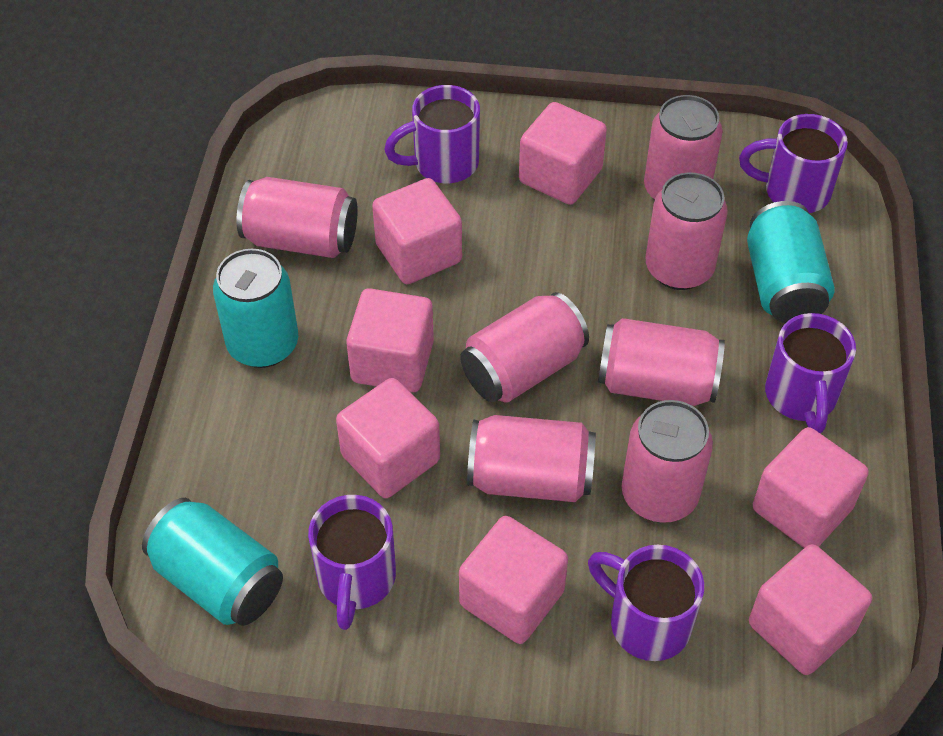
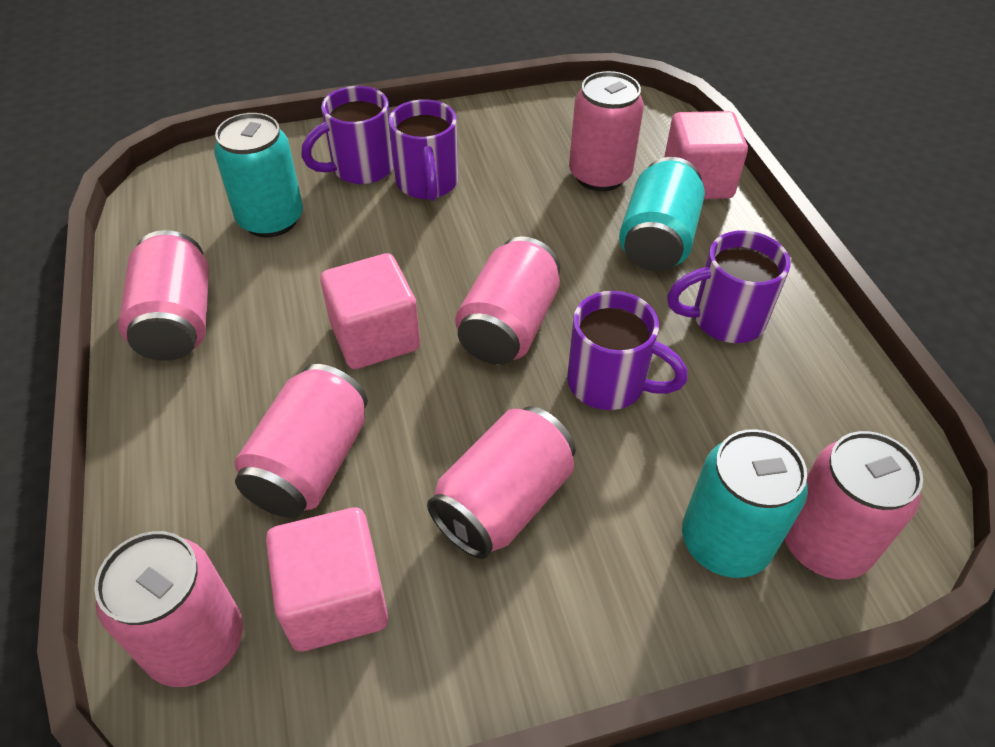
pink cube: [336,378,440,498] [346,288,434,392] [372,178,462,284] [459,516,568,644] [519,102,607,205] [749,544,872,675] [753,427,869,548] = 7 -> [266,508,388,652] [321,253,420,369] [664,111,748,199] = 3
purple mug: [308,495,396,630] [384,85,480,183] [588,545,704,661] [739,114,848,213] [765,313,856,434] = 5 -> [301,86,394,184] [389,99,458,201] [567,291,688,410] [667,230,790,343] = 4

